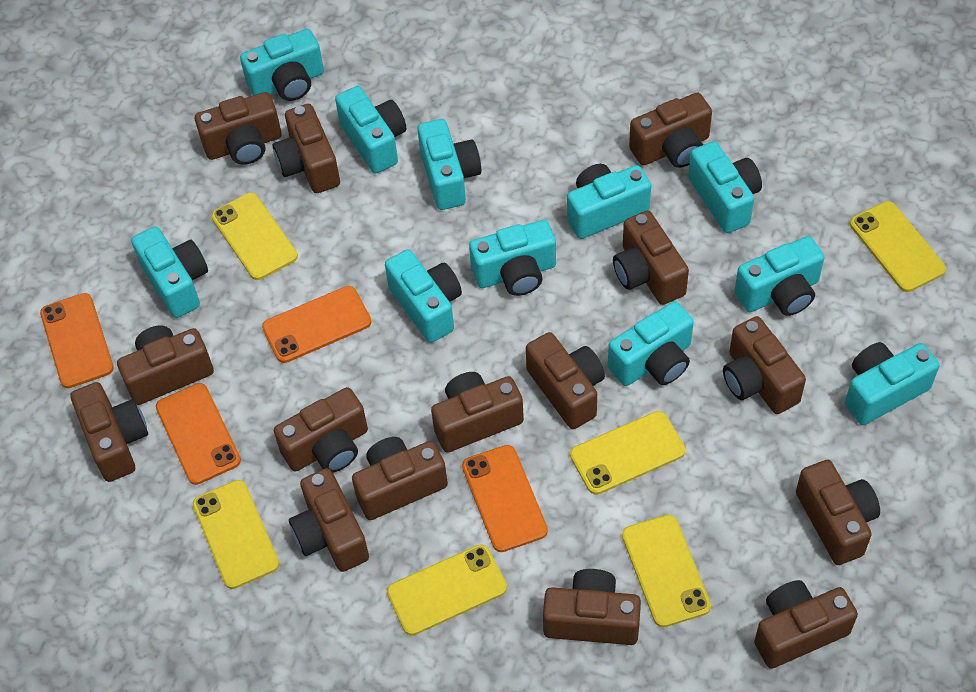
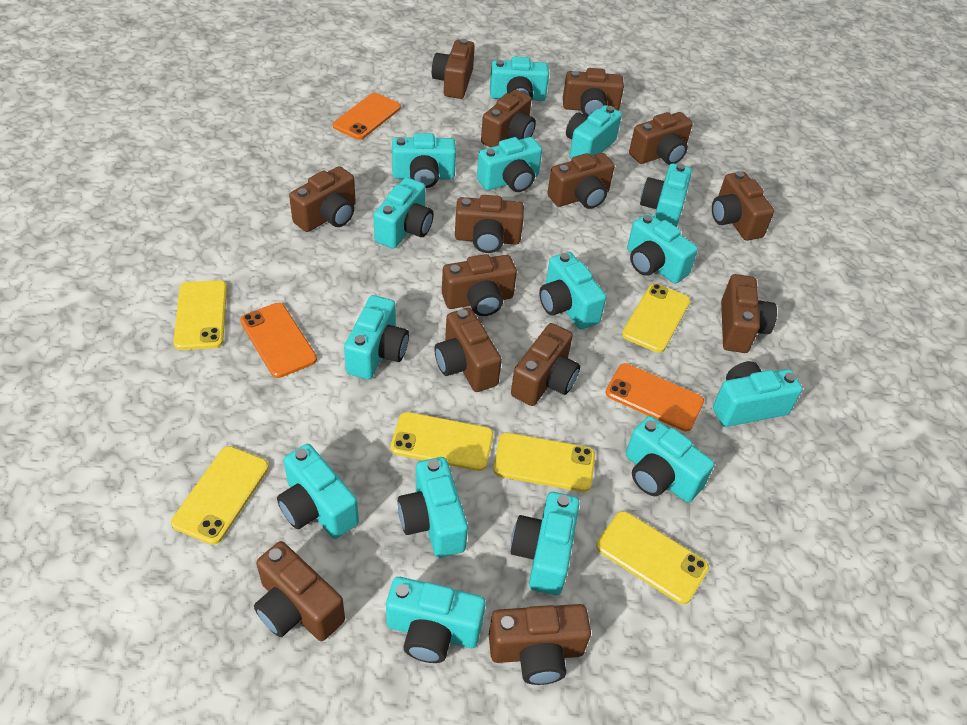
brown camera: [70,382,148,482] [117,326,214,405] [195,92,282,165] [272,104,340,193] [274,387,368,472] [289,468,369,572] [352,437,448,520] [431,372,524,452] [526,332,605,429] [543,569,641,645] [613,211,689,305] [629,92,712,168] [723,316,806,414] [754,580,858,669] [796,460,880,565] = 15 -> [254,541,345,641] [289,166,356,232] [432,39,475,99] [434,308,502,392] [442,254,517,316] [455,195,524,253] [481,90,536,147] [489,604,591,685] [511,323,580,406] [547,153,615,209] [563,68,624,117] [629,112,693,165] [712,171,774,241] [721,274,777,353] = 14
orange phone: [40,293,114,388] [155,383,241,485] [262,286,371,363] [462,445,548,552] = 4 -> [240,303,317,378] [333,93,401,140] [605,363,704,431] = 3
turquoise camera: [131,226,208,318] [240,29,324,101] [335,86,406,174] [385,249,462,343] [417,119,481,210] [469,220,556,296] [567,164,651,239] [608,301,694,386] [688,141,762,233] [734,236,824,316] [845,342,939,425] = 11 -> [277,444,359,539] [344,295,409,379] [374,177,434,249] [386,577,486,663] [392,133,456,188] [398,457,468,558] [477,137,542,192] [490,56,549,101] [511,492,580,595] [539,252,606,329] [566,105,622,159] [626,416,715,502] [627,213,698,284] [640,163,692,227] [713,361,803,427] = 15

